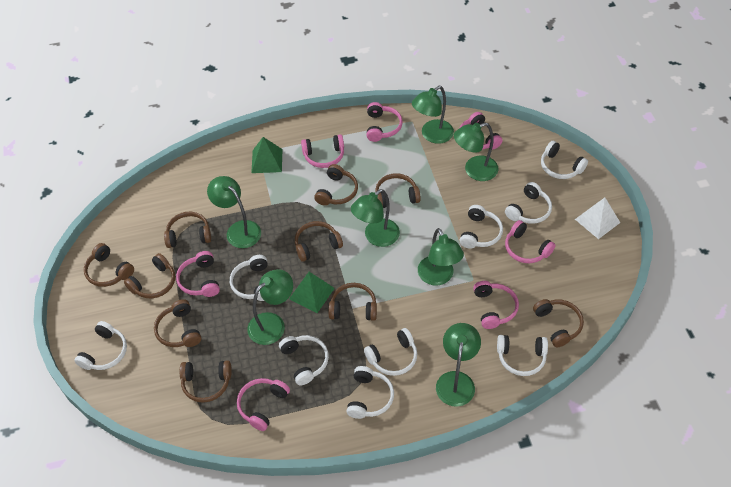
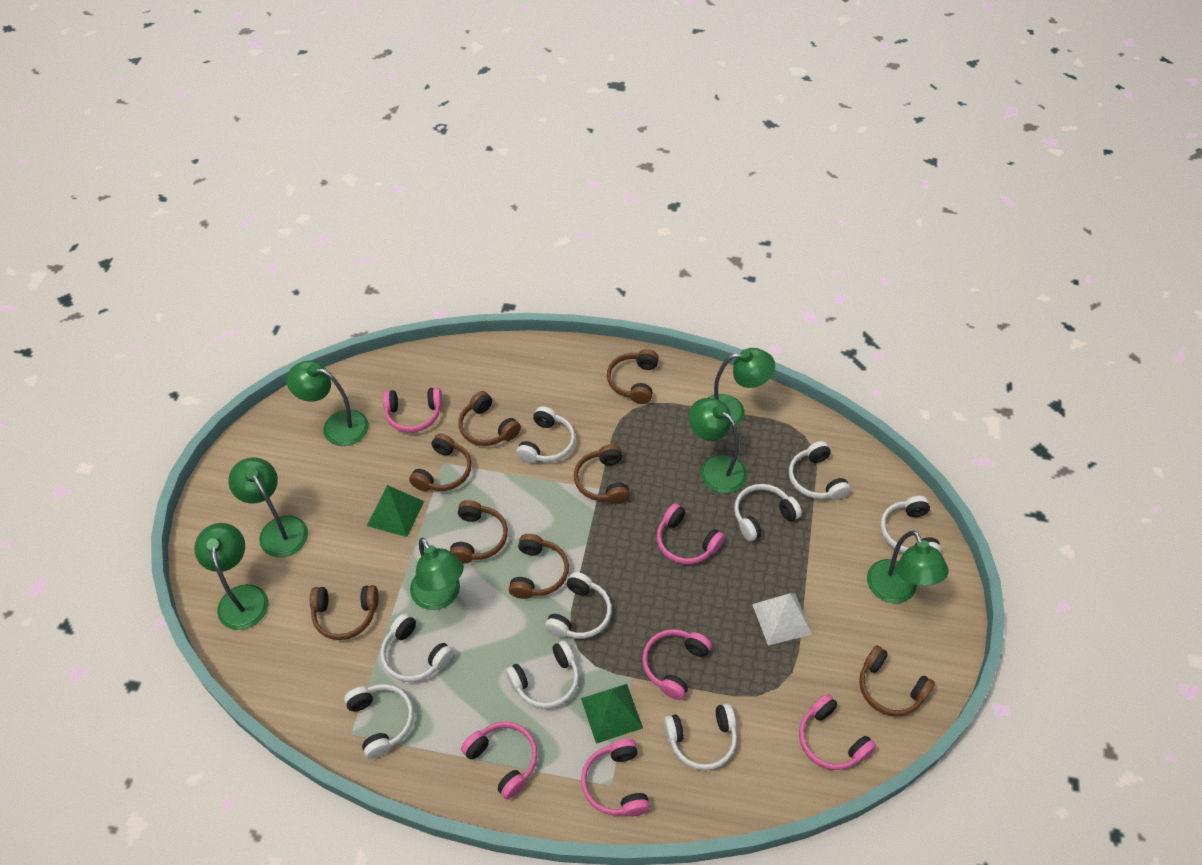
brown headphones: [84,243,134,287] [124,253,175,298] [154,299,201,347] [164,212,211,248] [180,361,232,403] [295,221,343,262] [314,164,358,206] [329,283,377,321] [375,173,421,208] [533,299,584,347] = 10 -> [310,585,378,640] [409,433,472,491] [450,500,508,563] [459,391,521,446] [509,534,569,599] [574,444,630,504] [607,349,659,404] [859,645,935,716] = 8
pink headphones: [176,251,220,297] [237,378,290,431] [301,134,344,168] [366,102,403,142] [459,112,502,150] [473,281,519,329] [505,220,556,263] = 7 -> [383,387,442,433] [461,721,538,799] [581,739,650,817] [642,629,712,700] [657,503,725,564] [799,694,876,770] = 6

